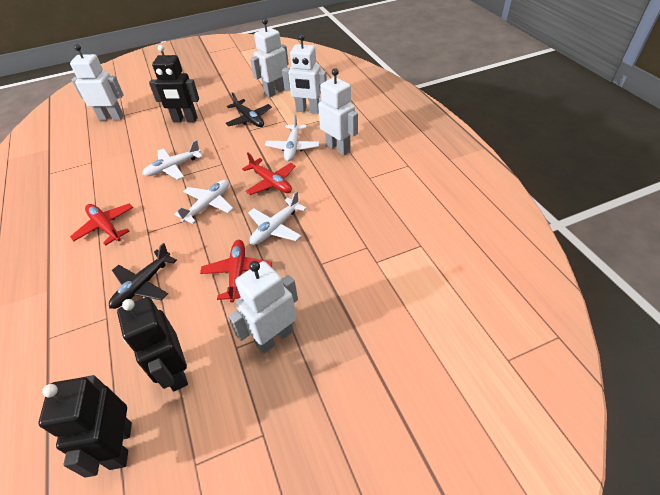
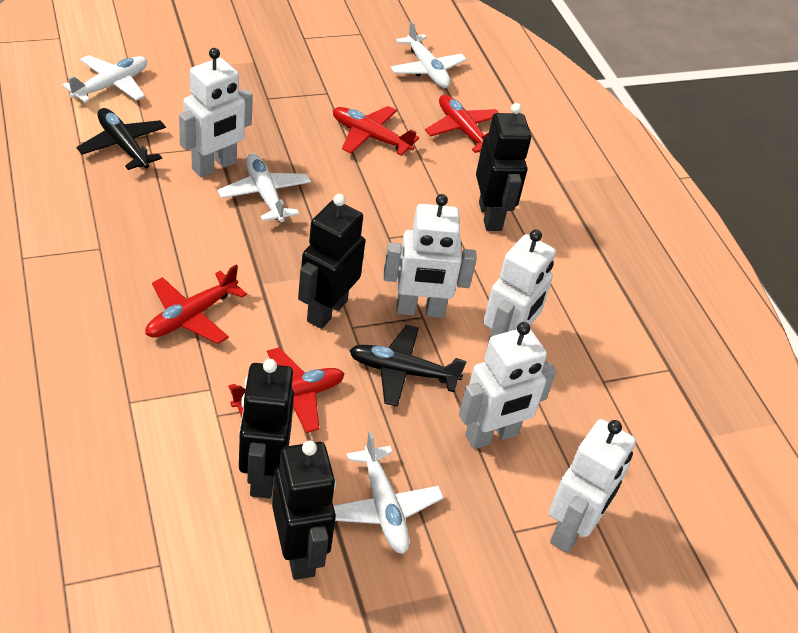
black robot: [38,375,132,478] [117,297,188,391] [149,45,199,122] = 3 -> [239,359,294,498] [272,441,336,580] [298,194,365,329] [476,103,531,231] = 4
red plane: [70,204,133,246] [200,240,272,303] [242,153,296,195] = 3 -> [145,265,247,344] [228,347,345,433] [333,106,419,156] [425,95,499,153] = 4

